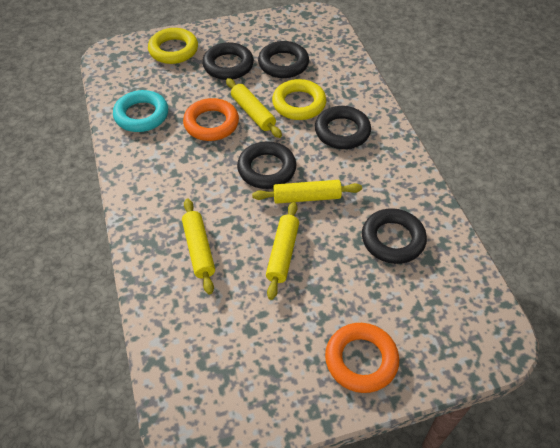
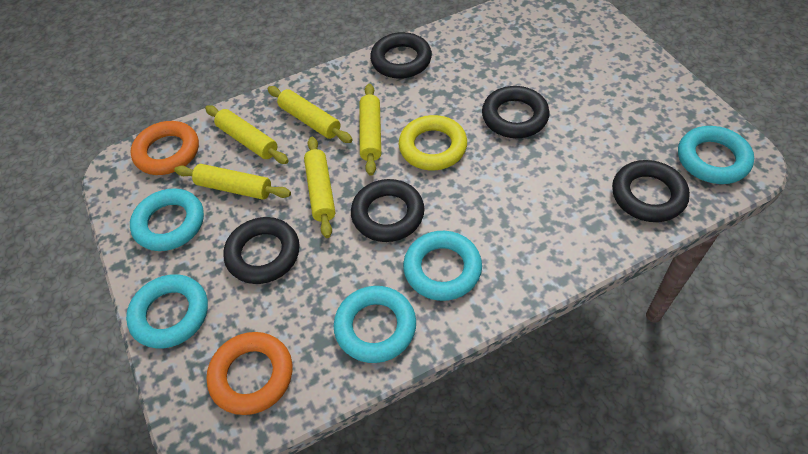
turquoise ring: [113,90,168,132] = 1 -> [126,274,208,348] [130,188,204,251] [334,286,416,363] [403,231,482,301] [678,126,754,184] = 5
yellow ring: [148,28,198,64] [272,79,326,120] = 2 -> [399,115,467,170] = 1
yellow rolling pin: [182,199,215,294] [226,78,282,138] [252,180,362,204] [266,202,299,300] = 4 -> [174,164,291,200] [205,105,289,164] [267,86,353,143] [304,137,335,238] [359,84,381,176] = 5

